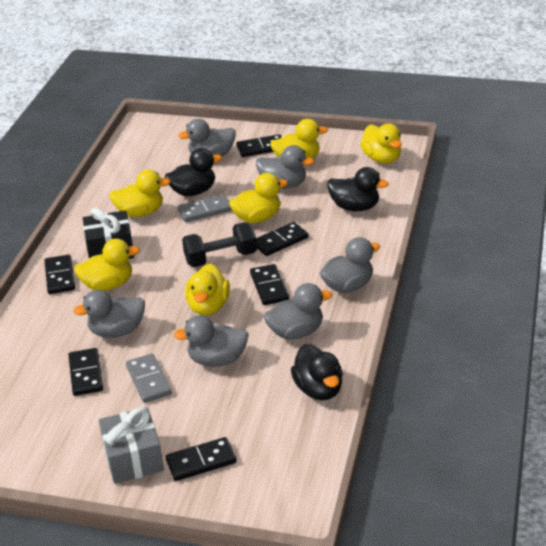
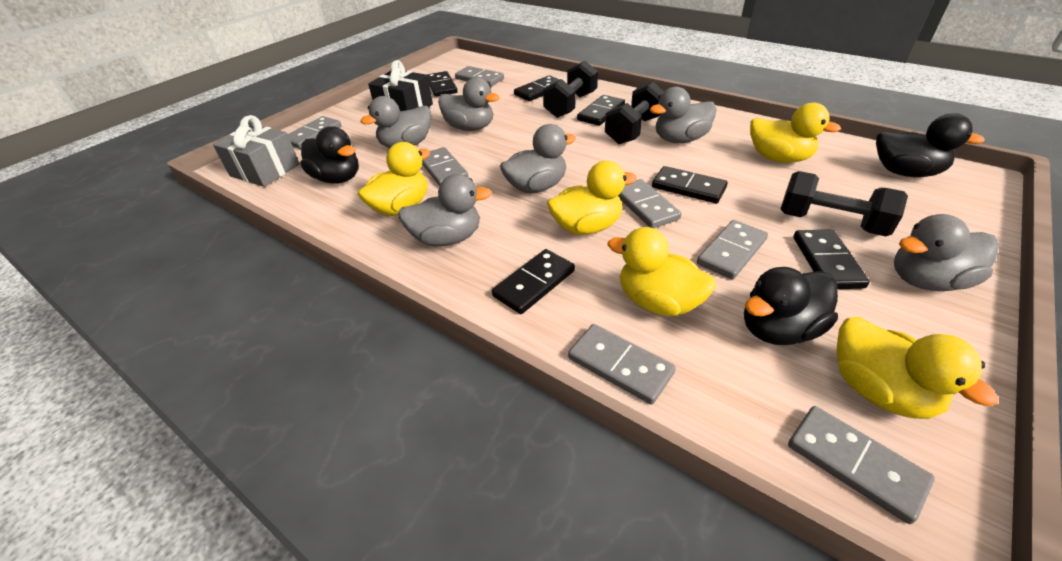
black dumbbell: [182,222,257,267] = 1 -> [543,61,598,118] [605,82,664,144] [780,171,908,236] = 3
grey domino: [126,354,172,403] [178,194,232,222] = 2 -> [288,116,342,149] [422,147,469,186] [455,66,504,87] [568,324,676,404] [618,179,681,228] [697,220,768,279] [788,406,935,524] = 7
yellow duck: [74,239,140,291] [109,170,171,217] [185,264,230,315] [229,173,288,223] [270,119,328,159] [360,123,402,164] = 6 -> [358,142,430,216] [547,161,637,235] [608,227,716,316] [750,103,841,163] [836,317,998,419] = 5

